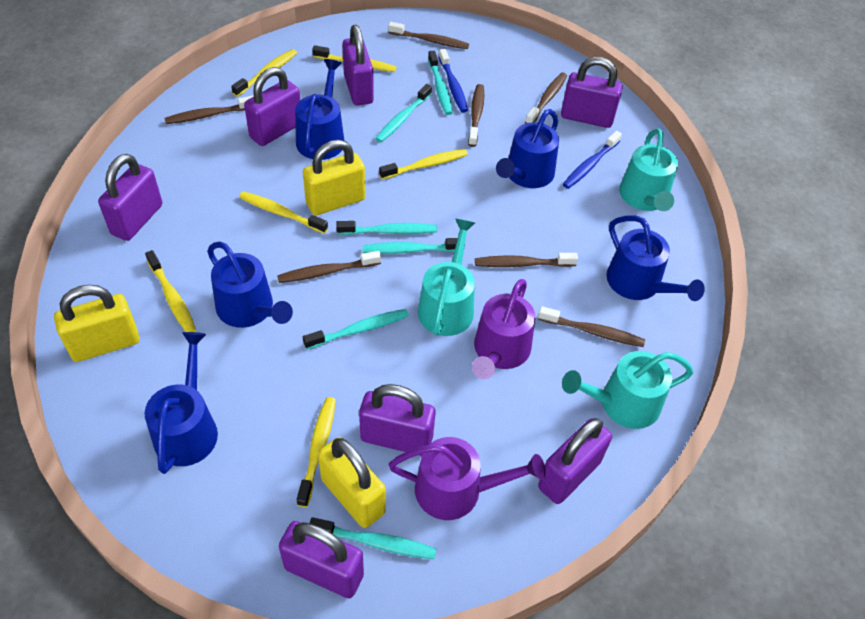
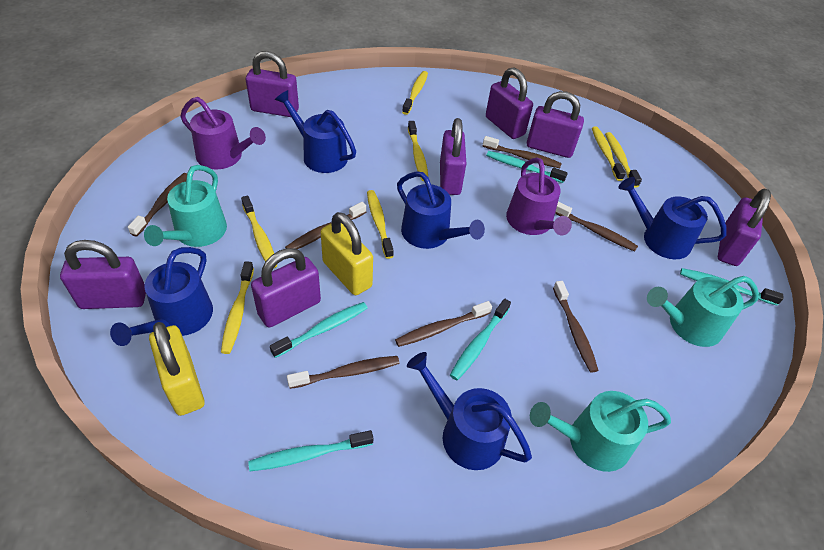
blue toothbrush: [439,49,468,113] [563,131,622,189] = 2 -> none = 0
turquoise toothbrush: [303,309,409,350] [310,517,436,559] [336,221,437,235] [363,238,465,254] [375,84,432,142] [428,51,453,115] = 6 -> [248,430,373,471] [270,302,368,358] [450,299,511,380] [486,151,568,183] [680,268,783,305] = 5
yellow padlock: [54,285,139,362] [303,140,366,216] [318,437,386,528] = 3 -> [149,322,205,416] [321,212,373,295] = 2
yellow toothbrush: [145,250,196,332] [231,49,297,97] [239,191,328,233] [297,397,336,507] [312,45,396,72] [379,149,468,180] = 6 -> [221,261,254,354] [241,196,277,268] [367,190,394,259] [402,71,428,115] [408,121,428,181] [592,127,626,181] [605,132,642,188] = 7

